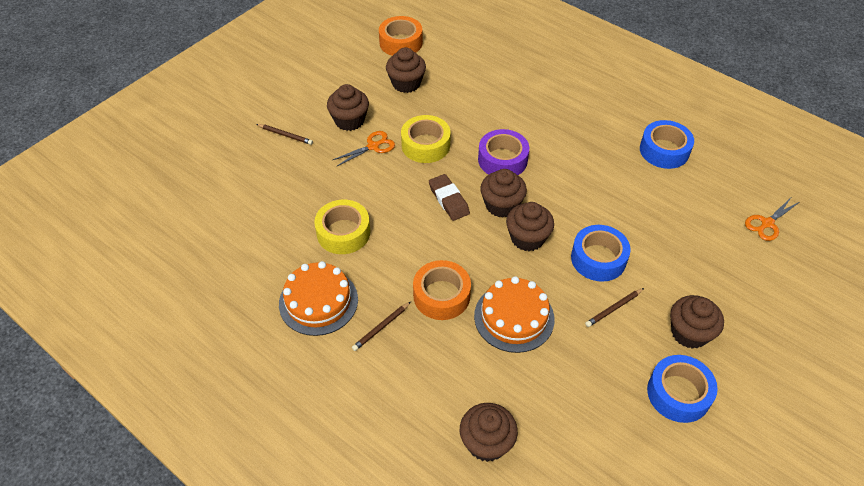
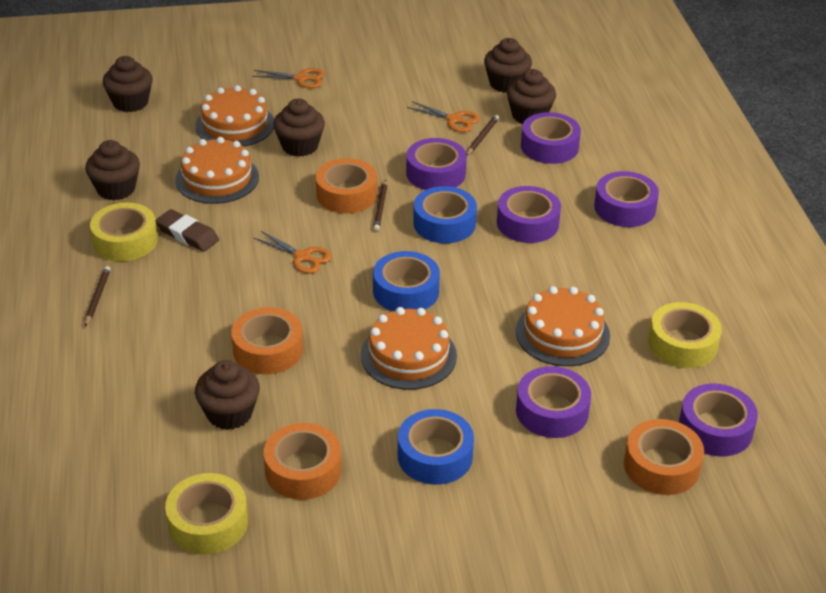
orange cake: [279,261,358,336] [474,276,555,353] = 2 -> [175,137,259,204] [195,85,274,147] [361,307,457,390] [516,286,610,366] = 4
orange scissors: [333,131,395,166] [745,198,800,241] = 2 -> [252,68,325,88] [254,231,332,274] [407,101,480,132] = 3
orange tape: [379,16,423,56] [413,260,471,320] = 2 -> [231,307,303,374] [264,423,341,500] [316,158,377,214] [624,419,704,495] = 4
purple tape: [478,129,529,175] = 1 -> [406,138,467,190] [497,186,561,243] [516,366,591,438] [521,112,581,164] [594,171,659,227] [679,384,758,456] = 6
yellow tape: [314,200,370,254] [401,115,451,163] = 2 -> [90,202,158,261] [165,473,248,555] [648,302,722,368] = 3

